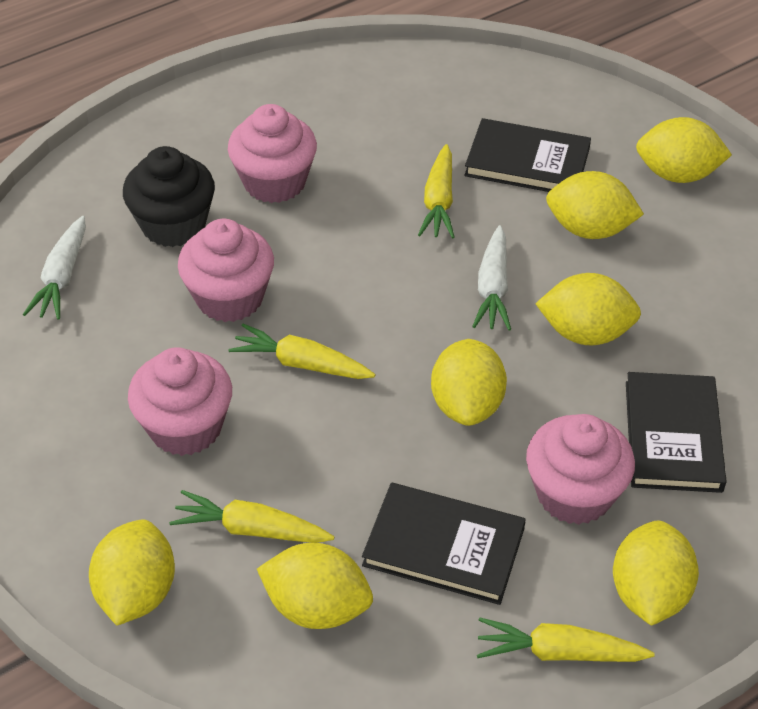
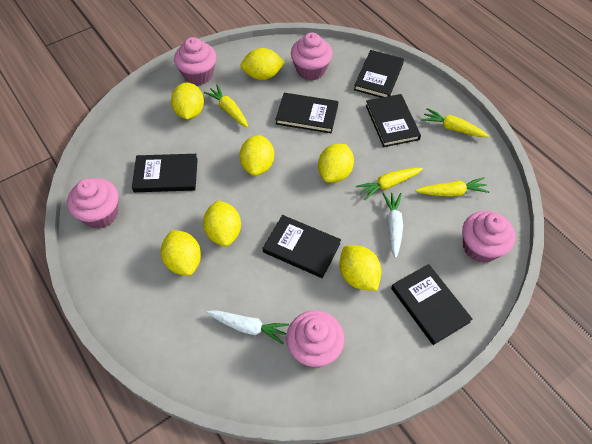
black book: [362,483,526,605] [464,118,591,192] [626,372,727,493] = 3 -> [132,154,198,192] [263,215,341,278] [275,93,338,133] [354,50,404,98] [366,94,421,147] [391,264,473,345] = 6
black cupcake: [123,146,215,247] = 1 -> none = 0
pink cupcake: [128,347,232,456] [178,219,274,322] [228,104,317,203] [526,414,635,525] = 4 -> [67,178,119,229] [174,37,216,85] [286,310,345,368] [291,33,333,81] [462,211,516,263] = 5

